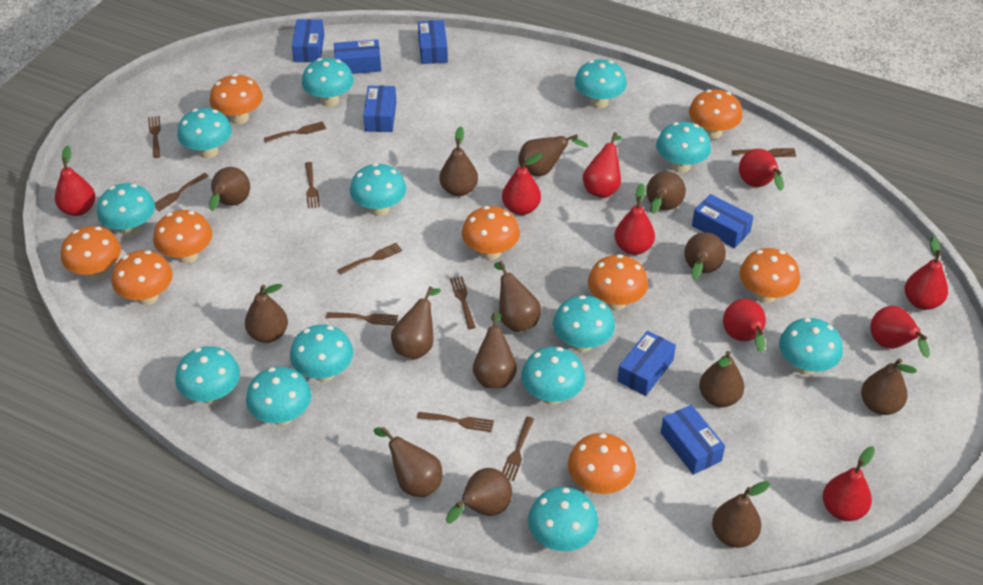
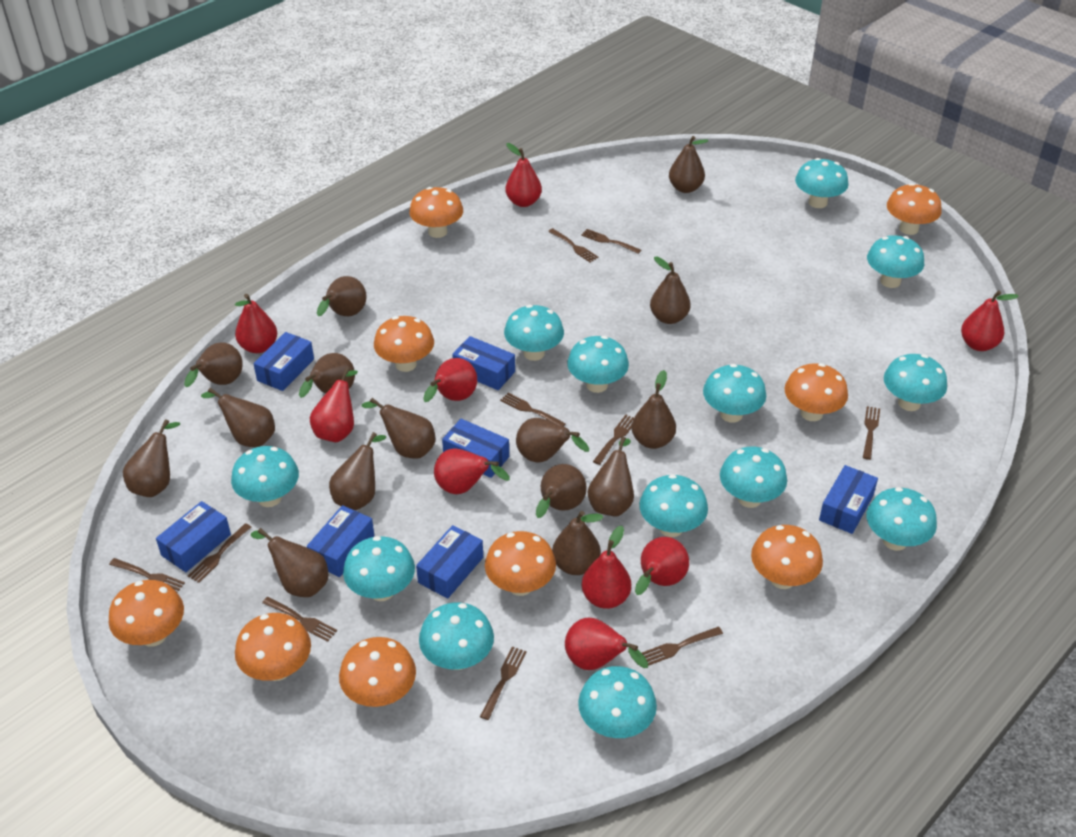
brown pear: [209,167,250,211] [245,284,288,343] [374,427,443,497] [391,287,441,359] [439,126,478,196] [446,468,512,523] [473,312,517,388] [494,261,541,332] [518,134,588,176] [646,171,686,214] [684,232,726,279] [699,351,744,407] [712,481,770,548] [861,358,917,415] = 14 -> [123,419,180,497] [184,343,243,387] [201,388,275,447] [251,528,328,597] [299,353,355,398] [317,276,367,316] [329,432,386,510] [362,398,435,459] [516,418,589,463] [536,464,587,518] [552,511,603,575] [587,437,634,517] [632,370,676,449] [650,256,691,324] [669,136,708,193] = 15

